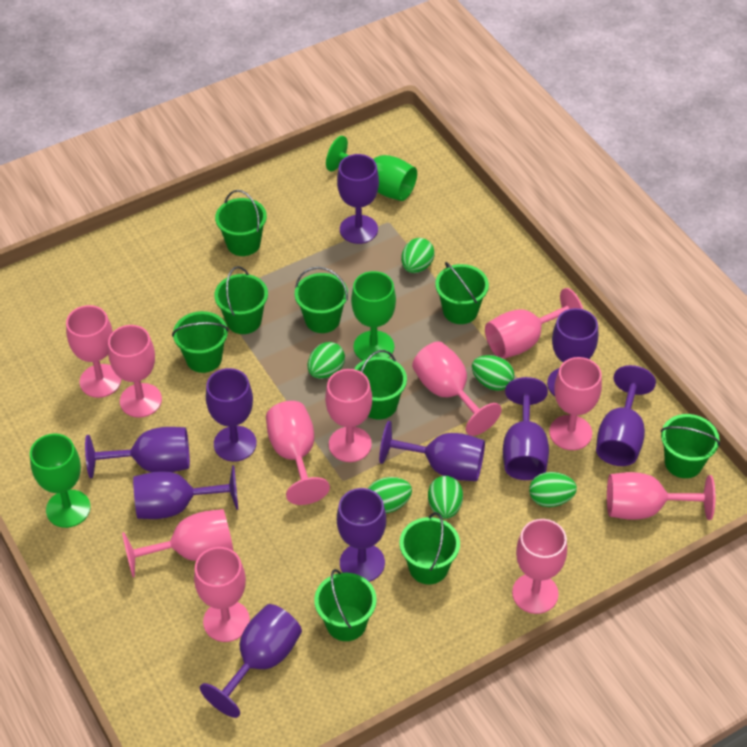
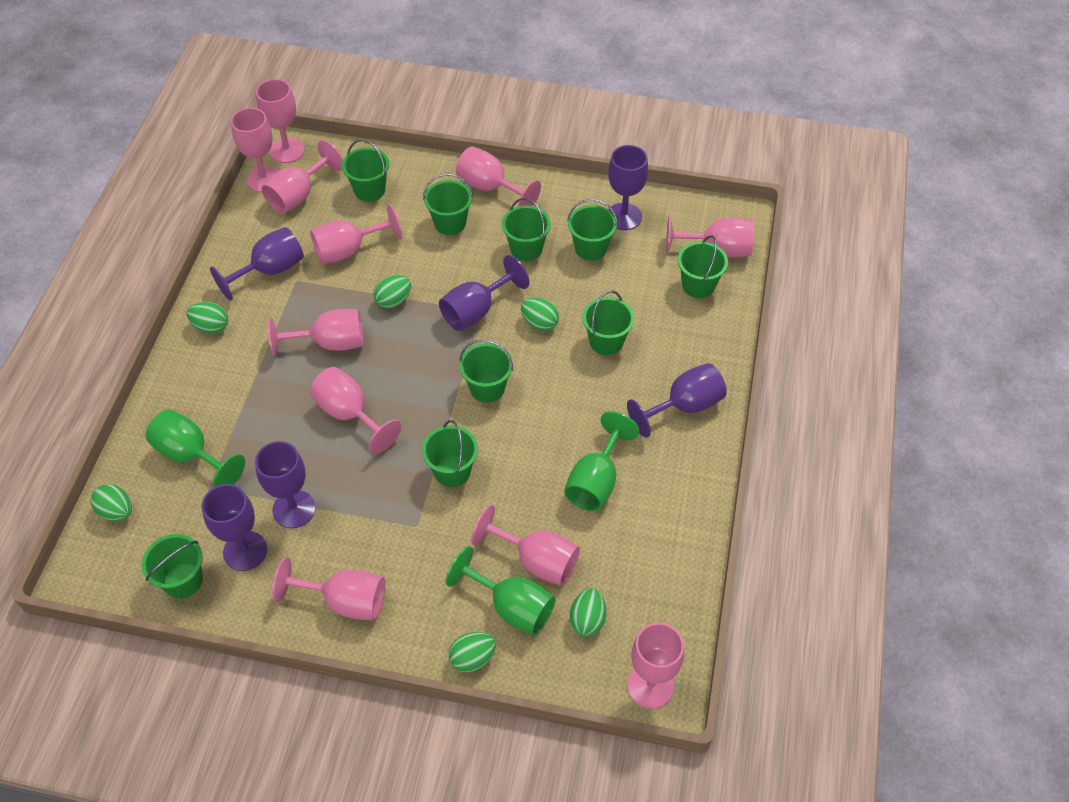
purple goblet: [85,427,190,478] [133,465,238,519] [200,604,302,718] [206,368,257,462] [337,154,379,244] [337,488,386,582] [379,421,485,481] [503,377,549,480] [547,308,598,396] [596,365,656,466] = 10 -> [202,484,267,571] [210,227,304,301] [255,441,316,528] [439,255,529,331] [608,145,648,230] [627,363,727,438] = 6

